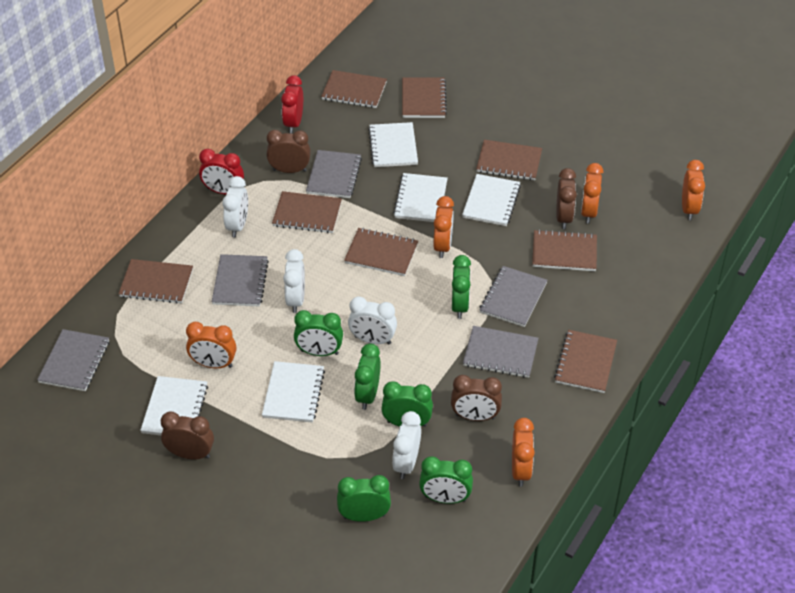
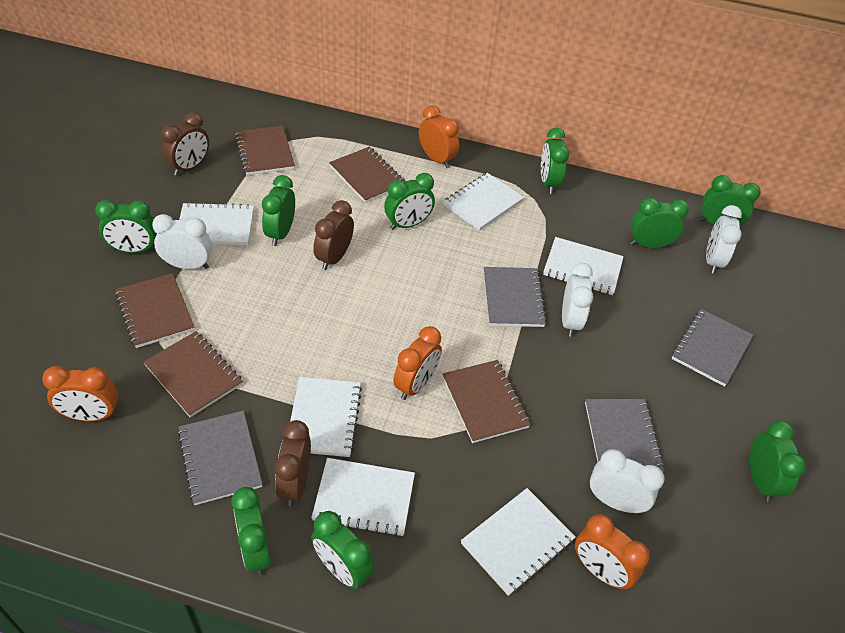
brown clock: [161,412,214,459] [267,130,311,173] [451,375,502,421] [556,168,577,229] = 4 -> [161,112,209,176] [274,420,311,506] [313,200,354,270] = 3
brown notebook: [118,259,193,304] [272,191,342,233] [321,70,387,108] [344,228,418,276] [402,77,447,118] [476,140,542,180] [532,229,597,271] [554,330,617,393] = 8 -> [115,273,195,348] [143,331,243,417] [235,126,295,175] [329,147,405,203] [443,360,531,443] = 5
green clock: [294,310,343,356] [337,475,391,522] [354,343,381,410] [381,381,433,427] [419,456,473,504] [452,255,471,319] = 6 -> [95,200,157,253] [231,487,271,576] [262,175,295,246] [311,511,375,589] [384,173,435,230] [541,128,569,194] [630,198,689,248] [700,175,761,226] [750,420,806,502] = 9
grey notebook: [37,329,109,391] [212,254,269,306] [306,150,362,198] [463,326,538,378] [480,266,548,327] = 5 -> [177,411,263,505] [484,267,547,327] [585,399,665,472] [671,309,753,387] = 4
orange clock: [186,322,236,368] [433,196,454,258] [512,418,535,487] [581,163,603,224] [682,160,705,220] = 5 -> [42,366,118,421] [393,326,442,400] [419,105,459,168] [575,514,650,589] = 4
red clock: [199,149,244,194] [281,75,303,133] = 2 -> none = 0
white notebook: [140,376,208,435] [262,361,325,423] [368,122,418,167] [393,173,448,222] [462,174,521,226] = 5 -> [179,202,254,245] [290,377,362,457] [311,458,415,537] [443,173,524,231] [461,488,576,596] [543,237,624,295] = 6

